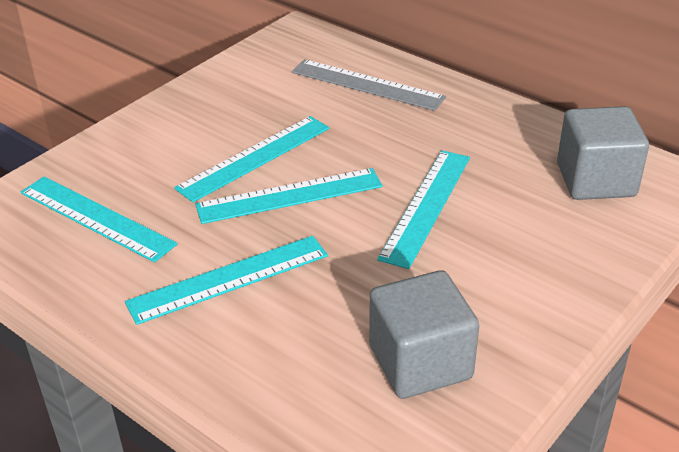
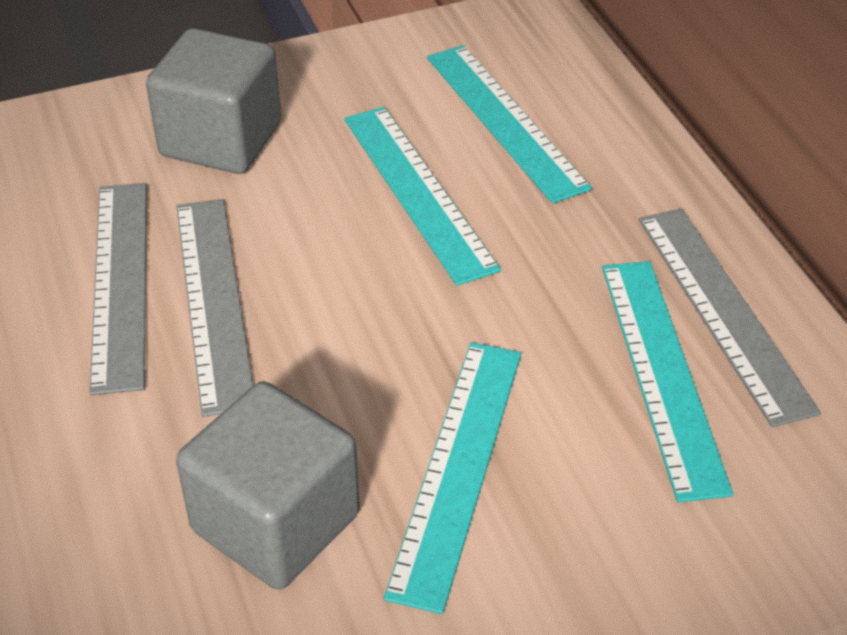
grey ruler: [292,59,446,111] = 1 -> [90,183,147,395] [176,199,253,417] [639,208,821,427] = 3
turquoise ruler: [21,176,178,263] [125,236,328,325] [174,116,329,202] [195,168,383,224] [377,150,470,269] = 5 -> [344,107,501,286] [384,342,521,614] [427,45,592,204] [602,261,733,502] = 4

